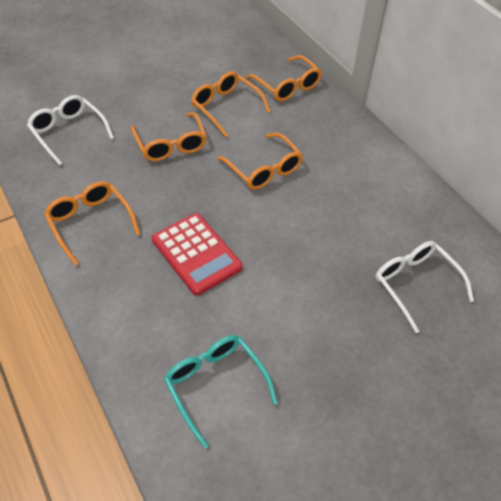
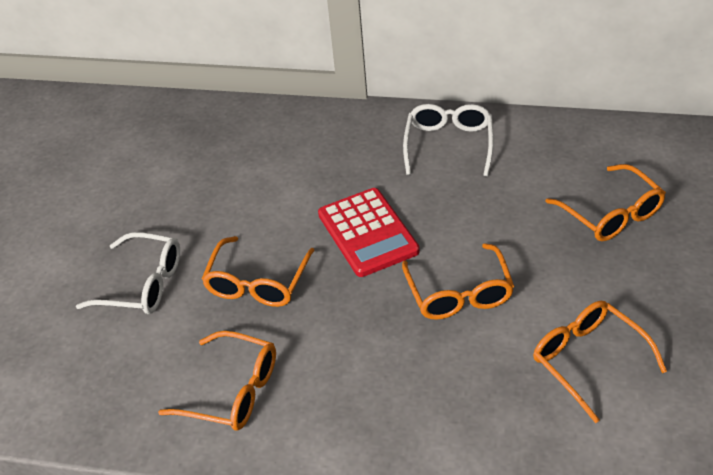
turquoise glasses: [164,335,278,448] = 1 -> none = 0

